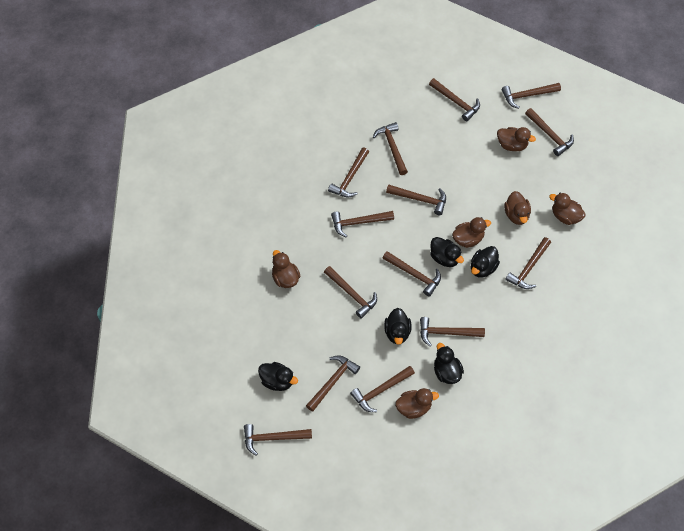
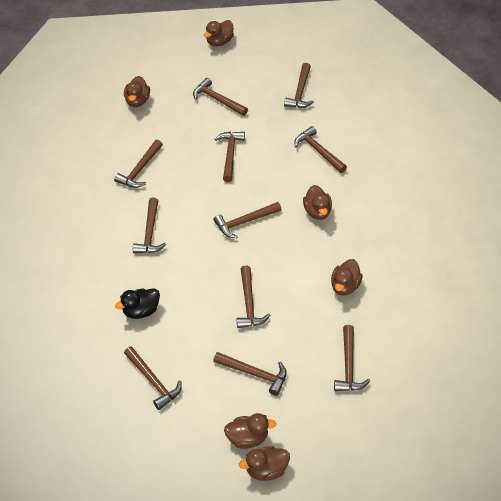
black duck: [258,362,298,391] [384,308,412,345] [430,237,464,267] [434,343,464,384] [471,246,500,278] = 5 -> [115,288,160,319] = 1
brown hammer: [244,424,312,456] [306,355,360,412] [324,266,377,319] [328,148,369,197] [331,211,394,237] [350,366,415,412] [373,122,408,175] [383,251,441,297] [386,184,446,215] [420,317,485,347] [429,78,480,121] [502,83,561,109] [505,237,551,289] [525,108,574,156] = 14 -> [114,140,163,188] [124,346,182,410] [133,197,166,253] [193,78,248,116] [213,202,281,238] [213,352,287,396] [215,132,245,182] [237,265,270,328] [284,63,314,108] [294,126,347,173] [334,325,370,391] = 11

